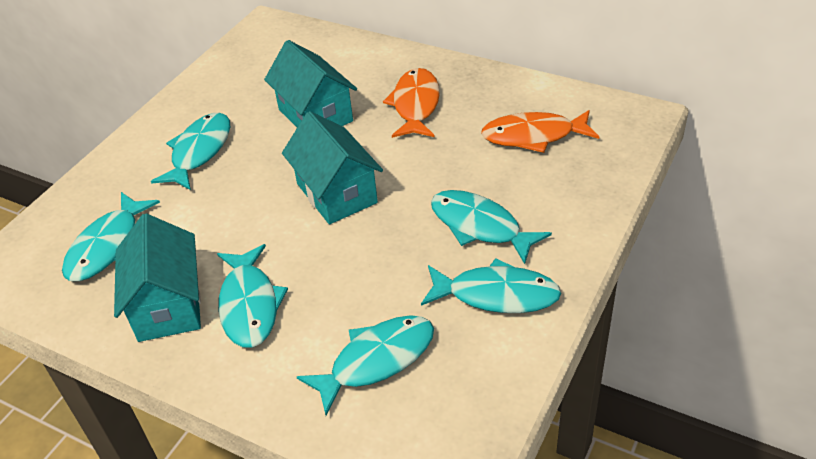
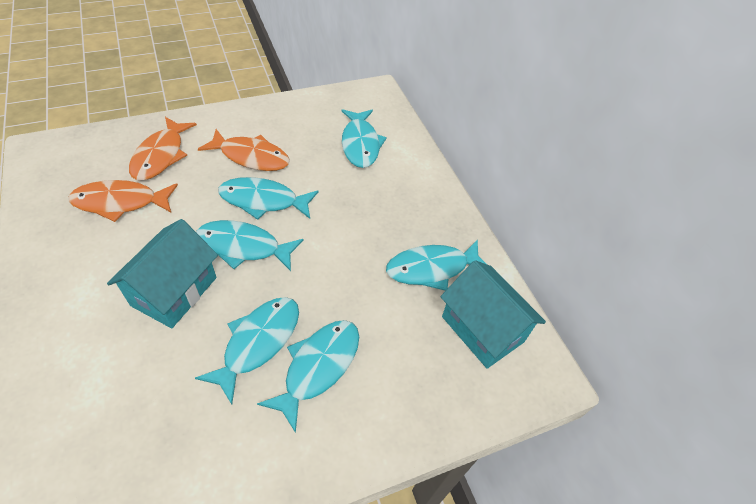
orange fish: [383,68,440,138] [481,110,599,153] = 2 -> [69,180,178,222] [129,117,197,180] [198,129,290,171] = 3
turquoise house: [114,213,201,342] [264,40,357,127] [282,111,383,225] = 3 -> [107,219,218,328] [440,260,546,369] = 2

